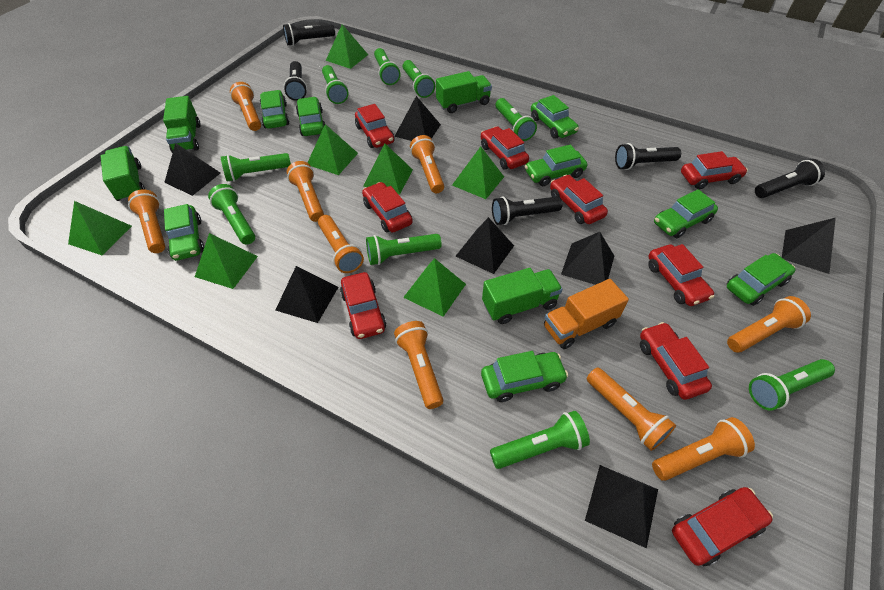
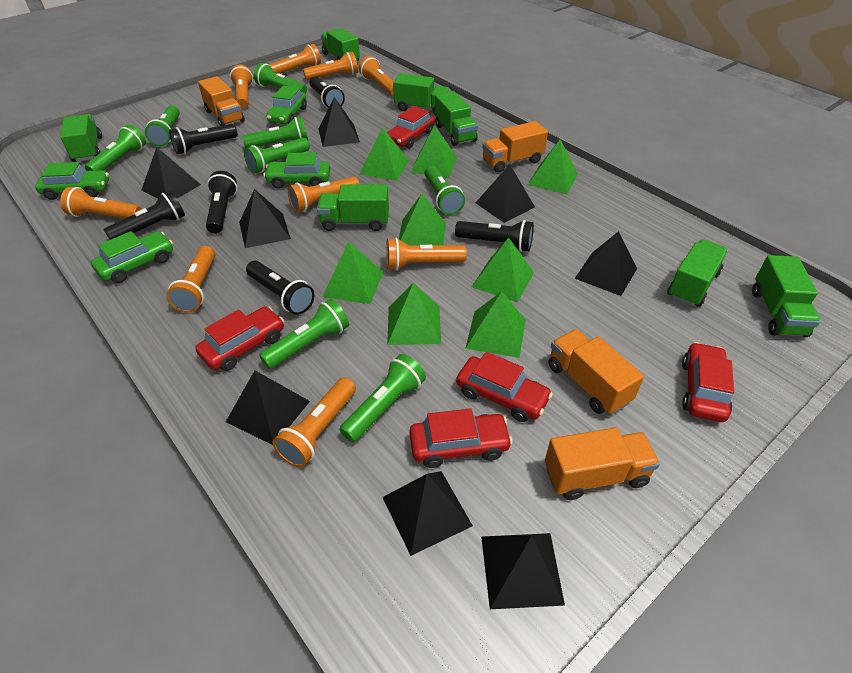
black flashlight: [283,23,335,46] [284,61,307,101] [492,196,563,225] [615,143,681,170] [755,159,825,198] = 5 -> [104,191,185,240] [169,124,238,154] [206,171,237,234] [246,261,314,315] [309,76,345,108] [455,220,534,252] = 6
black pyramid: [164,143,220,196] [276,266,338,323] [394,96,441,141] [456,217,514,274] [561,232,614,285] [585,465,658,548] [782,218,836,274] = 7 -> [142,147,201,199] [226,370,310,445] [239,189,291,248] [319,97,360,147] [382,471,473,556] [476,164,535,223] [481,533,565,609] [574,231,637,296] = 8
green car: [164,204,204,261] [260,90,289,129] [296,97,325,136] [481,351,568,402] [525,145,587,186] [531,95,579,139] [654,189,718,238] [727,253,795,306] = 8 -> [35,162,109,200] [91,231,173,283] [264,152,330,189] [266,86,307,124] = 4
green flashlight: [208,184,255,245] [221,153,291,182] [322,65,348,104] [366,234,442,265] [374,48,401,85] [403,60,435,98] [490,411,590,469] [495,98,537,141] [749,359,835,411] = 9 -> [85,124,146,171] [145,105,180,146] [242,117,308,148] [244,138,310,173] [254,63,307,94] [259,299,349,369] [339,354,426,442] [424,165,465,215] = 8
green pyramid: [68,201,132,255] [195,233,258,289] [307,124,358,175] [326,24,368,69] [363,144,413,195] [403,258,466,317] [452,147,504,199] = 7 -> [322,242,383,304] [360,127,409,181] [387,283,441,345] [399,193,446,245] [411,125,457,178] [465,291,526,358] [472,237,534,302] [528,139,578,194] = 8
green truck: [101,146,145,202] [163,96,201,153] [436,71,492,113] [482,268,563,324] = 4 -> [60,114,102,162] [317,184,389,231] [321,28,360,62] [393,73,451,115] [435,91,478,146] [667,239,728,307] [752,255,821,337] = 7
orange truck: [544,279,629,349] = 1 -> [198,76,245,126] [482,121,548,173] [545,427,660,500] [549,329,644,415] = 4
red car: [340,272,386,339] [355,104,394,148] [362,182,413,232] [481,126,529,170] [550,175,608,224] [640,322,712,400] [648,244,714,306] [672,487,773,566] [681,151,748,189] = 9 -> [195,307,284,371] [387,106,435,149] [409,408,513,468] [456,352,553,422] [682,342,734,422] = 5

